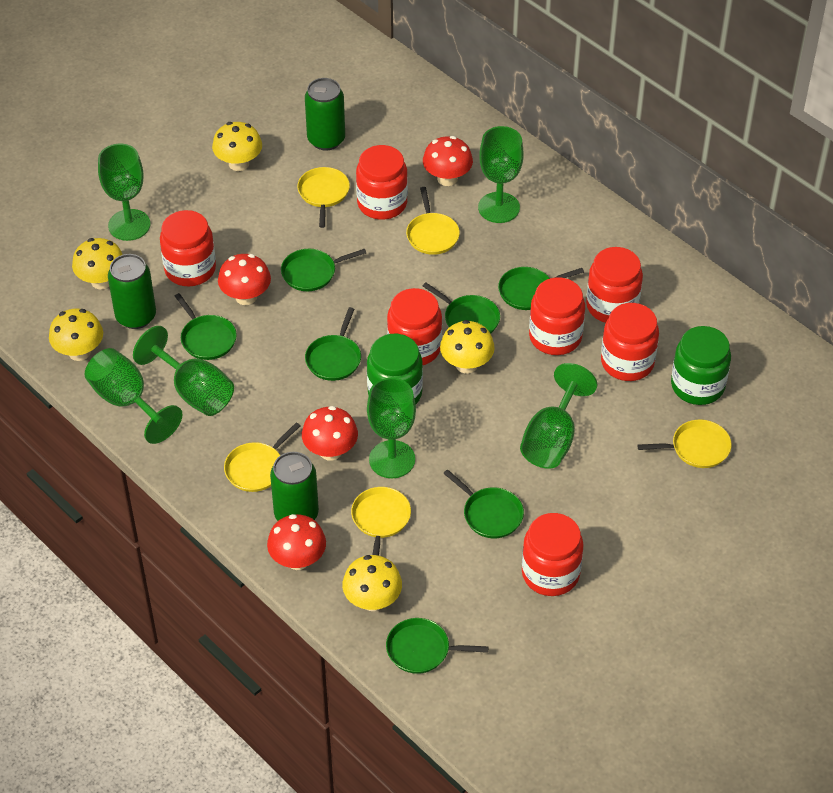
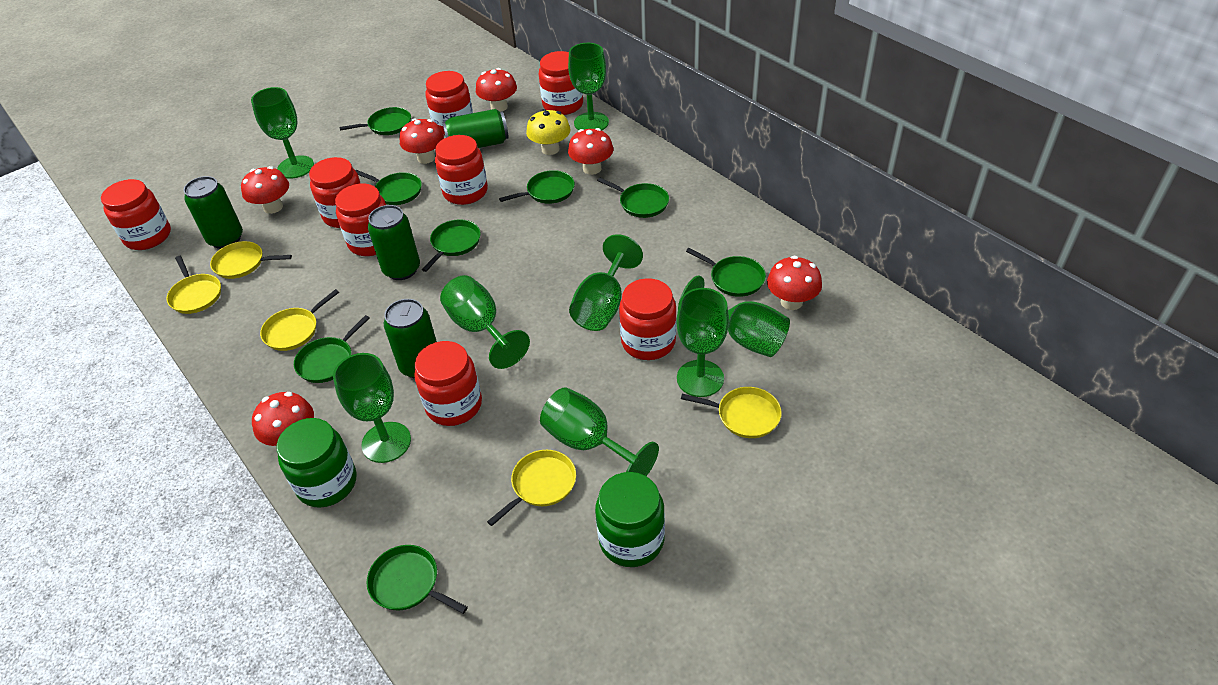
green can: [108,254,156,329] [270,452,319,521] [305,78,345,150] = 3 -> [183,176,243,249] [368,205,420,280] [384,299,437,379] [442,109,509,148] = 4
green goblet: [85,348,183,444] [98,144,151,241] [133,326,234,416] [367,378,416,478] [478,126,524,223] [520,363,597,469] = 6 -> [251,87,314,179] [333,353,411,463] [440,275,530,369] [540,387,659,476] [568,43,609,131] [569,234,643,331] [676,288,729,397] [678,276,790,357] = 8
green pan: [175,293,237,360] [281,249,366,291] [305,307,361,381] [386,618,489,674] [423,282,500,334] [443,469,524,538] [498,267,584,310] = 7 -> [294,315,370,383] [340,107,411,135] [355,170,422,205] [367,545,468,614] [422,219,481,272] [499,170,575,204] [597,178,669,218] [686,248,766,297] = 8
red jar: [160,210,216,286] [356,145,408,220] [387,288,442,365] [522,513,583,596] [529,277,585,355] [586,247,643,323] [601,303,659,381] = 7 -> [101,179,171,250] [309,157,361,228] [335,183,386,256] [414,341,482,426] [425,71,473,135] [435,135,488,205] [539,51,583,115] [619,278,677,360] = 8
red mushroom: [218,254,271,305] [267,514,326,570] [302,406,358,461] [423,136,473,186] = 4 -> [241,166,289,214] [252,392,314,446] [400,118,444,164] [476,68,517,112] [568,128,613,175] [767,256,822,310] = 6
yellow mushroom: [49,309,103,361] [72,238,123,289] [212,122,262,171] [342,555,402,611] [440,320,495,374] = 5 -> [526,109,570,155] = 1

